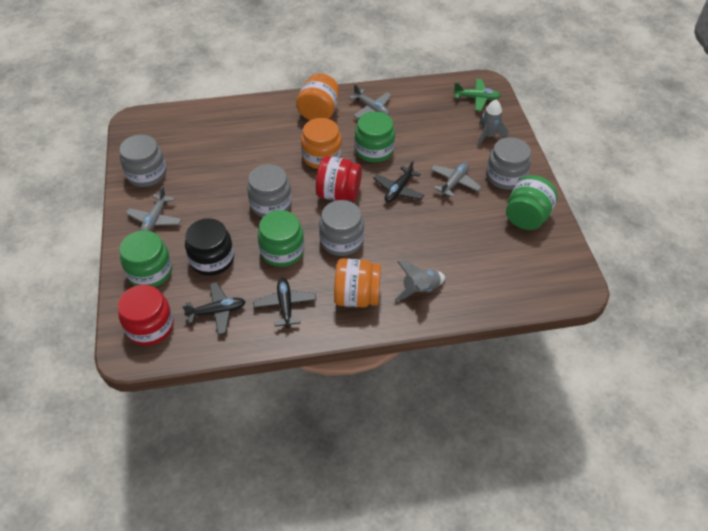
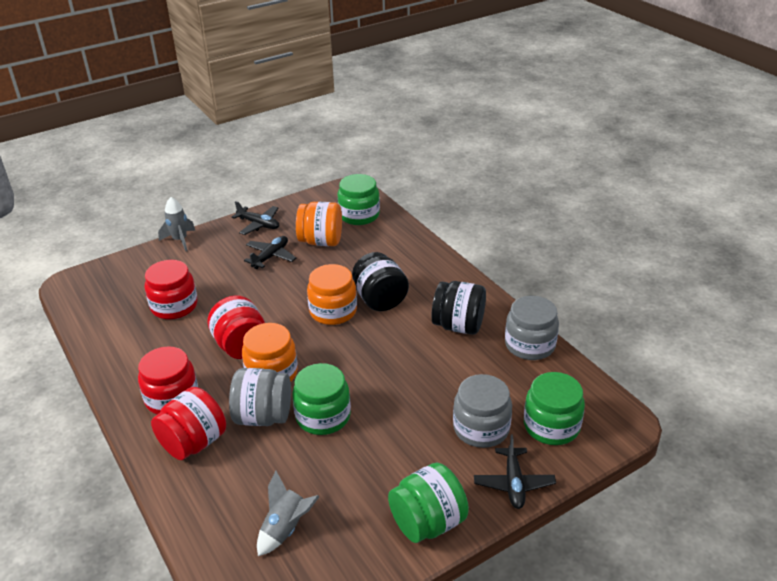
black jar: [185,218,234,276] = 1 -> [352,252,409,311] [432,281,486,335] = 2
green plane: [453,79,501,111] = 1 -> none = 0
grey jar: [120,135,167,187] [247,164,292,217] [319,200,364,256] [486,137,531,190] = 4 -> [229,368,291,426] [453,374,512,448] [505,296,559,360] = 3
grey plane: [126,186,182,231] [349,84,392,119] [430,162,481,198] = 3 -> none = 0
red jar: [118,285,174,346] [316,156,362,201] = 2 -> [138,346,198,414] [144,260,198,319] [151,387,226,460] [207,295,265,359] = 4

